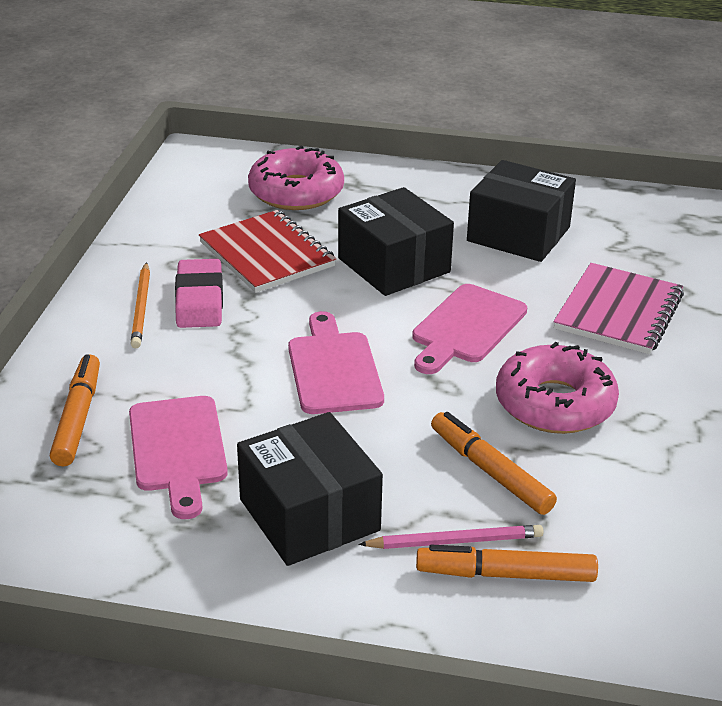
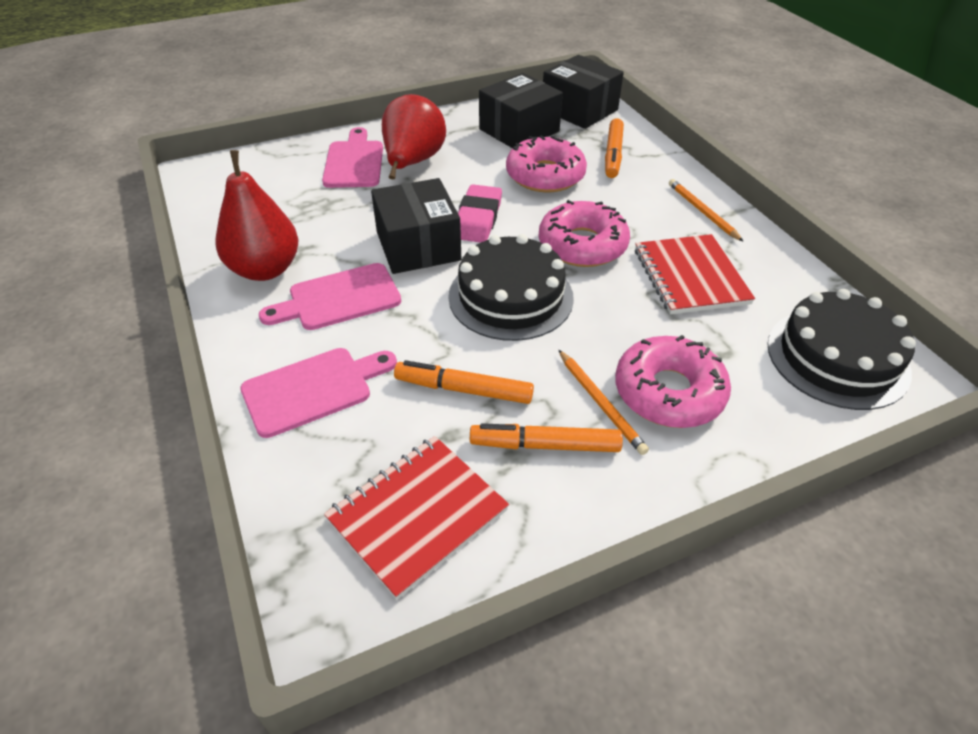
black cake: none = 0 -> [448,234,574,341] [767,289,916,410] = 2
orange pencil: [131,262,150,348] = 1 -> [559,350,649,455] [669,179,744,242] = 2
pink donut: [248,145,344,210] [496,342,619,434] = 2 -> [506,135,587,193] [539,200,630,267] [615,335,731,428] = 3
pink notebook: [553,263,684,354] = 1 -> none = 0
pink pencil: [358,525,544,549] = 1 -> none = 0
red notebook: [199,210,336,293] = 1 -> [324,436,509,600] [635,234,755,314] = 2
red pear: none = 0 -> [215,150,299,281] [382,94,446,179] = 2

